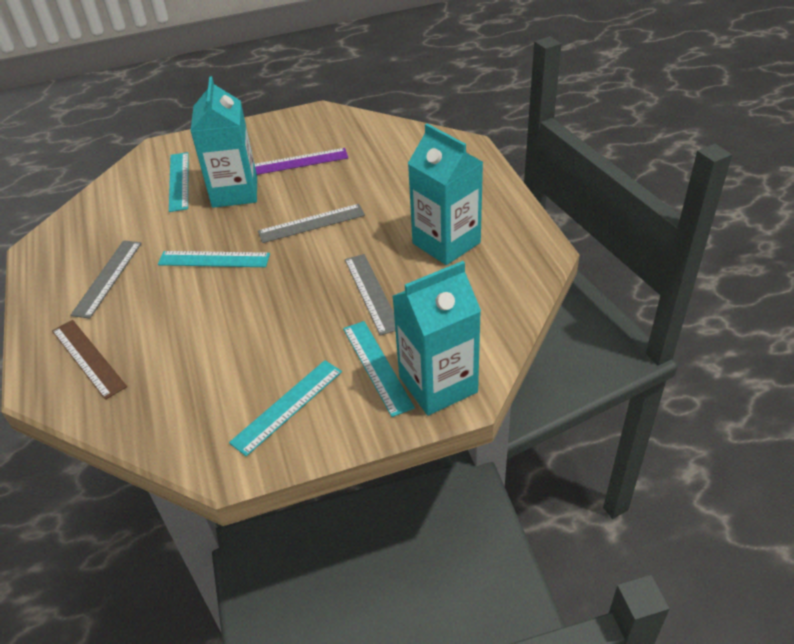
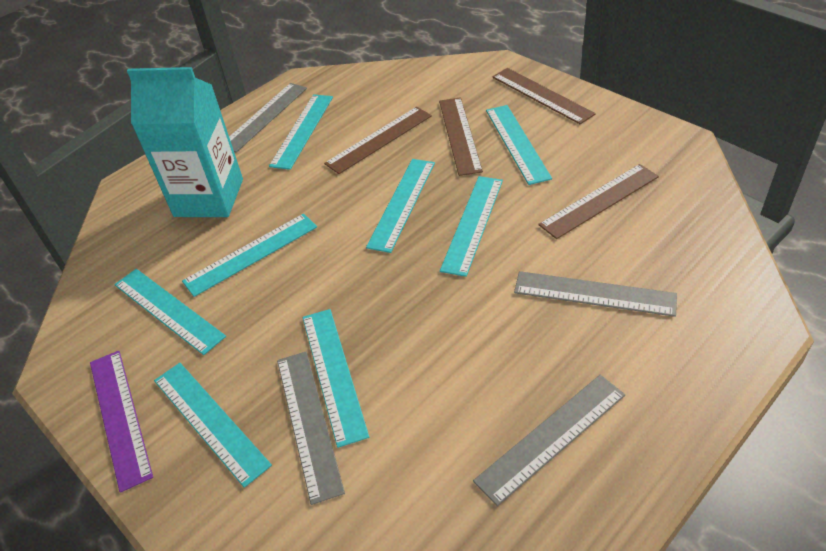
brown ruler: [52,320,127,400] = 1 -> [324,107,432,174] [439,97,483,176] [492,68,596,124] [538,164,659,239] = 4
grey ruler: [70,240,142,319] [258,204,365,243] [345,254,395,336] = 3 -> [229,83,307,153] [277,352,345,505] [473,375,625,506] [514,271,677,317] = 4
turquoise carton: [190,76,257,208] [392,261,481,416] [408,124,483,265] = 3 -> [127,67,243,217] = 1
turquoise ruler: [158,251,270,267] [169,152,188,212] [229,360,342,456] [343,321,415,417] = 4 -> [114,269,226,355] [154,363,272,488] [182,213,317,297] [269,94,333,170] [303,309,369,448] [366,159,435,253] [440,176,503,277] [486,105,552,185] = 8

